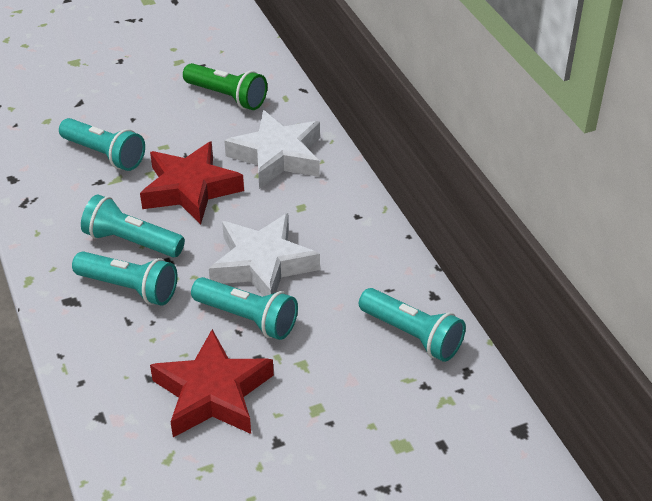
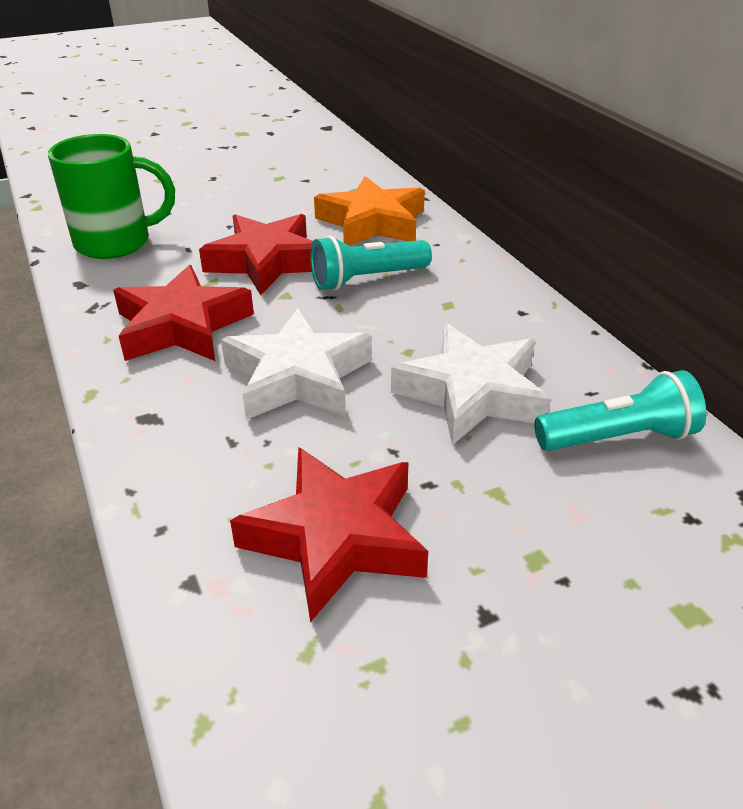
green flashlight: [183,63,267,110] = 1 -> none = 0
green mug: none = 0 -> [48,134,175,259] = 1
orange star: none = 0 -> [314,176,425,246] = 1
red star: [140,141,244,224] [150,329,274,437] = 2 -> [113,265,254,361] [199,214,313,295] [230,447,428,622] = 3
turquoise flashlight: [59,118,145,171] [72,251,178,306] [81,194,185,257] [191,277,298,340] [359,288,466,362] = 5 -> [310,236,432,291] [534,370,706,451] = 2

